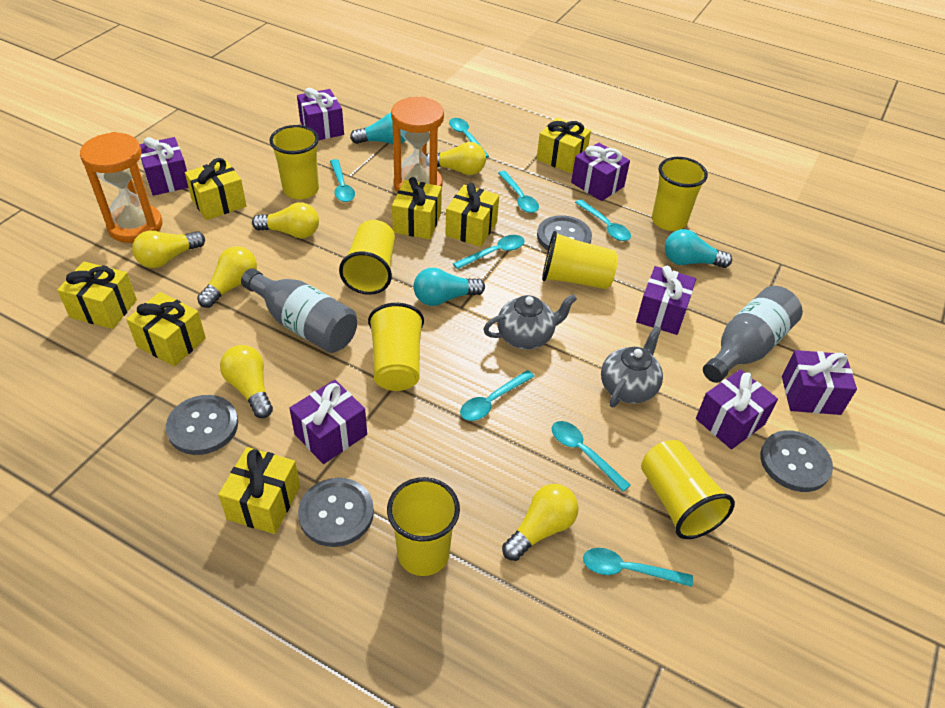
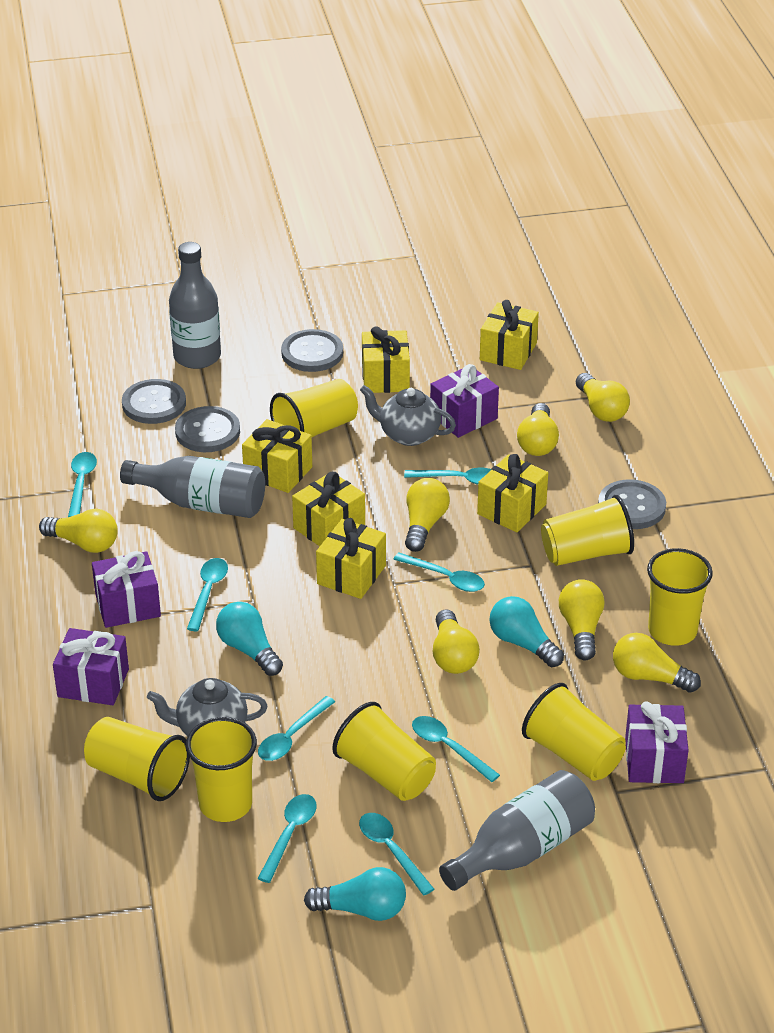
grey bottle: [241,268,357,353] [703,286,803,383] = 2 -> [120,456,265,518] [169,242,221,369] [439,770,595,891] = 3
orange hourglass: [80,132,162,243] [391,97,444,192] = 2 -> none = 0
purple gift: [140,137,189,196] [289,380,367,464] [297,88,344,140] [571,143,630,201] [636,266,696,335] [696,369,778,449] [782,350,857,415] = 7 -> [53,628,129,705] [92,551,161,628] [430,364,499,438] [625,701,689,783] = 4
yellow gift: [57,261,137,329] [126,292,206,366] [185,158,246,220] [218,447,300,534] [392,177,442,239] [445,183,499,247] [537,118,591,173] = 7 -> [242,419,312,493] [292,472,365,546] [316,518,386,599] [362,326,410,393] [477,454,548,532] [480,300,539,370] = 6
yellow light bulb: [132,231,205,268] [197,246,257,308] [220,345,273,418] [252,202,319,239] [427,142,486,175] [502,484,579,561] = 6 -> [39,509,118,553] [405,478,450,552] [432,609,480,674] [517,403,559,456] [559,579,605,661] [576,373,630,422] [613,633,701,693] = 7

